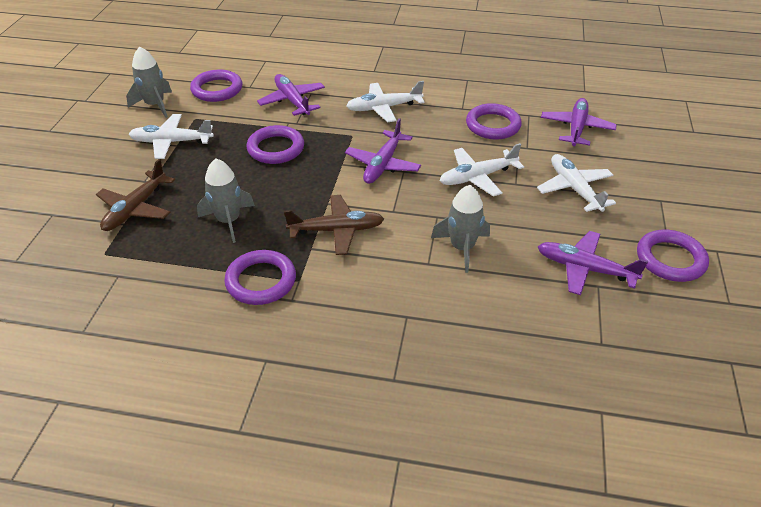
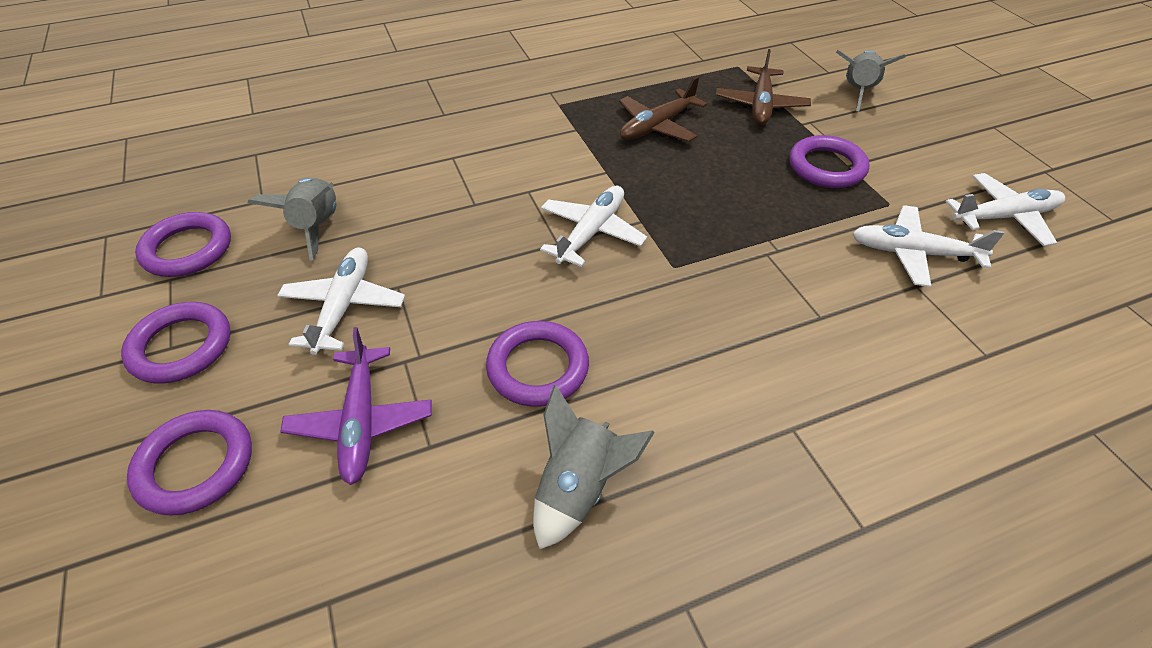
purple plane: [257,74,325,116] [345,118,421,184] [537,231,648,295] [541,98,617,146] = 4 -> [280,327,432,485] = 1

